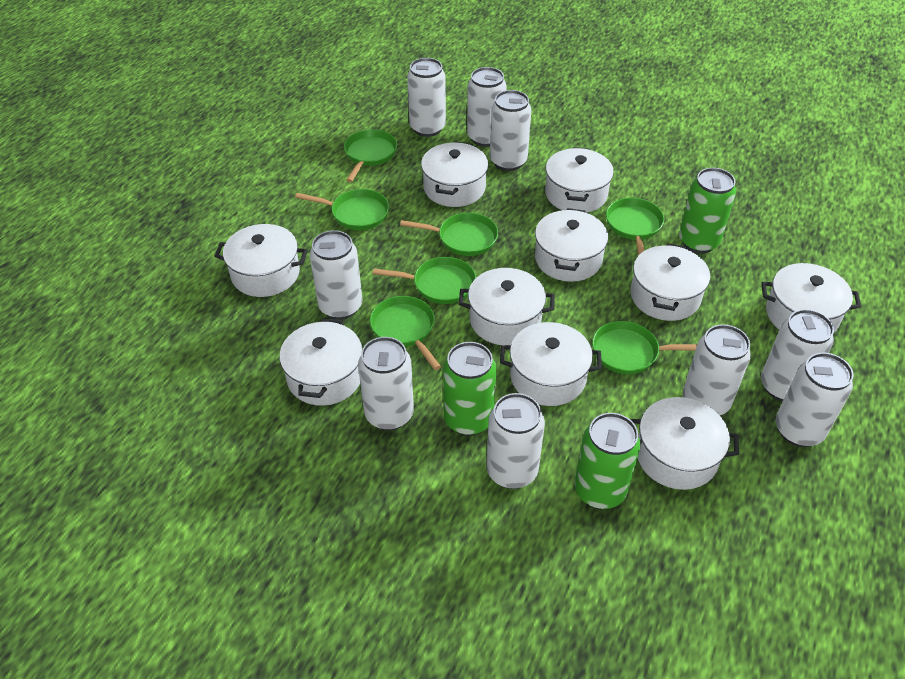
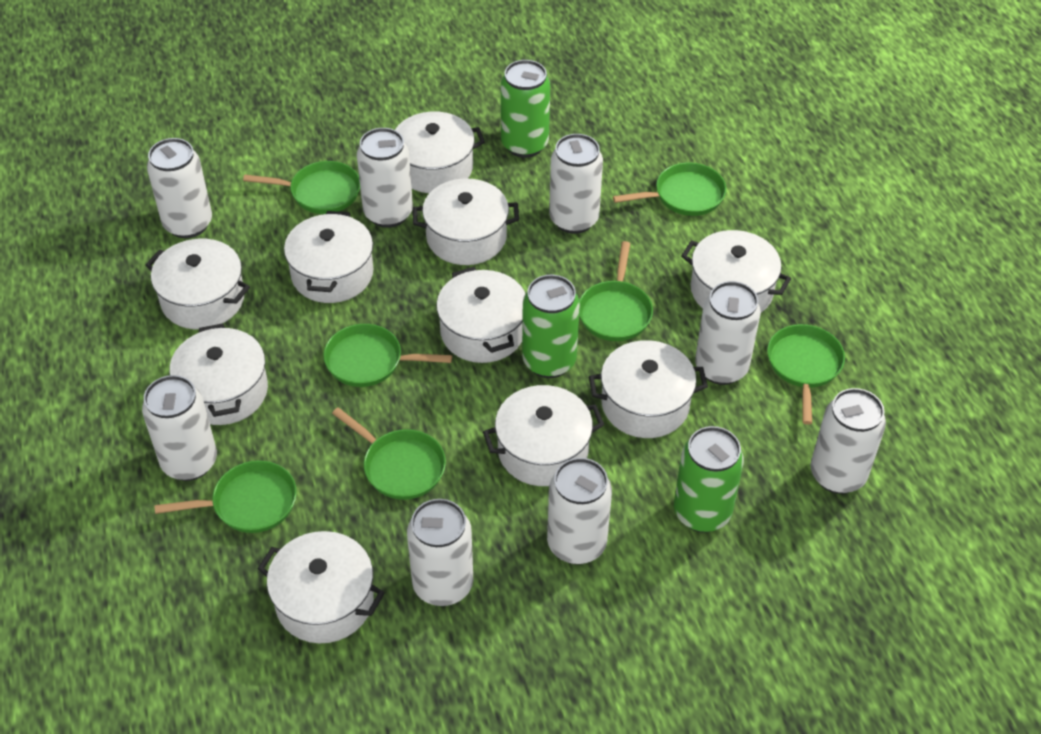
white can: [310,230,363,320] [358,337,414,431] [407,58,446,137] [467,67,507,147] [486,393,545,489] [490,90,531,171] [683,324,751,415] [761,309,834,401] [776,353,854,447] = 9 -> [142,375,217,481] [147,138,212,238] [357,128,413,228] [407,499,473,606] [547,458,612,565] [549,134,603,234] [695,281,761,385] [810,388,886,494] = 8

